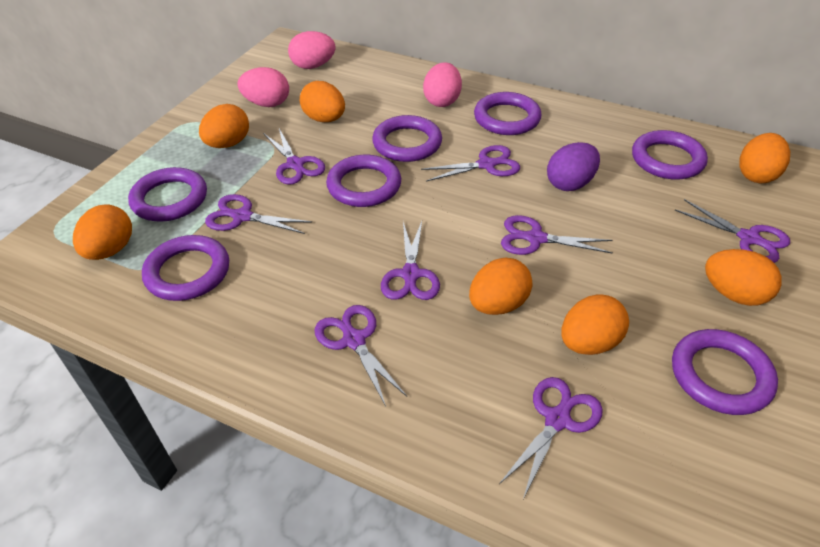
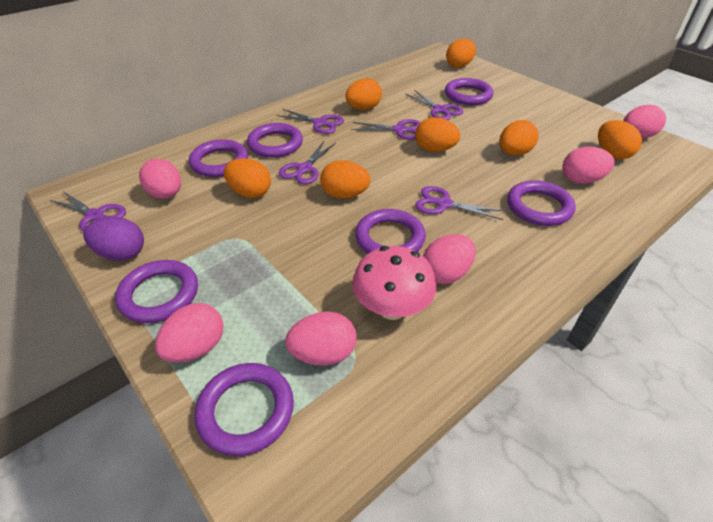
pink egg: [238,67,289,107] [288,31,335,69] [423,62,462,107] = 3 -> [139,159,181,199] [155,303,224,363] [285,311,357,366] [423,234,476,284] [562,146,615,184] [623,105,666,138] = 6
pink mushroom: none = 0 -> [352,246,436,320] = 1
purple scissors: [205,194,312,234] [263,129,325,185] [314,305,407,406] [381,221,440,300] [421,145,520,182] [499,377,603,499] [501,215,613,255] [675,199,790,263] = 8 -> [50,191,126,232] [276,109,344,134] [279,141,336,184] [351,119,421,140] [406,90,463,120] [415,186,505,220] = 6

